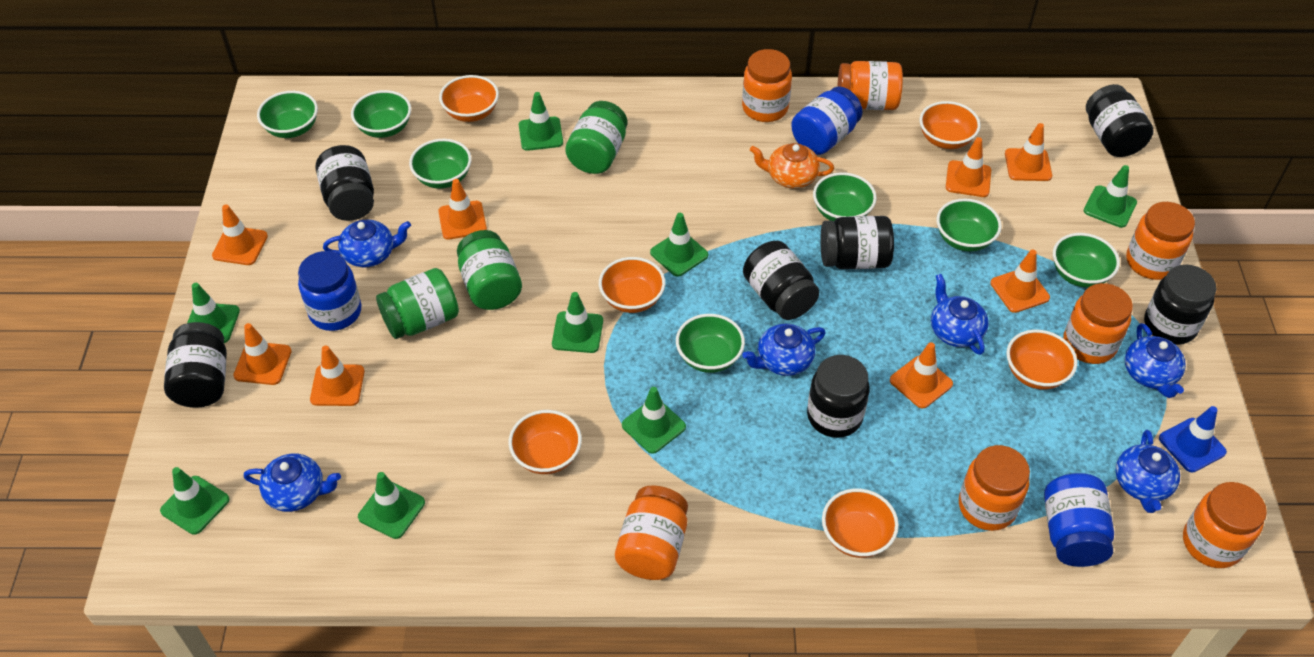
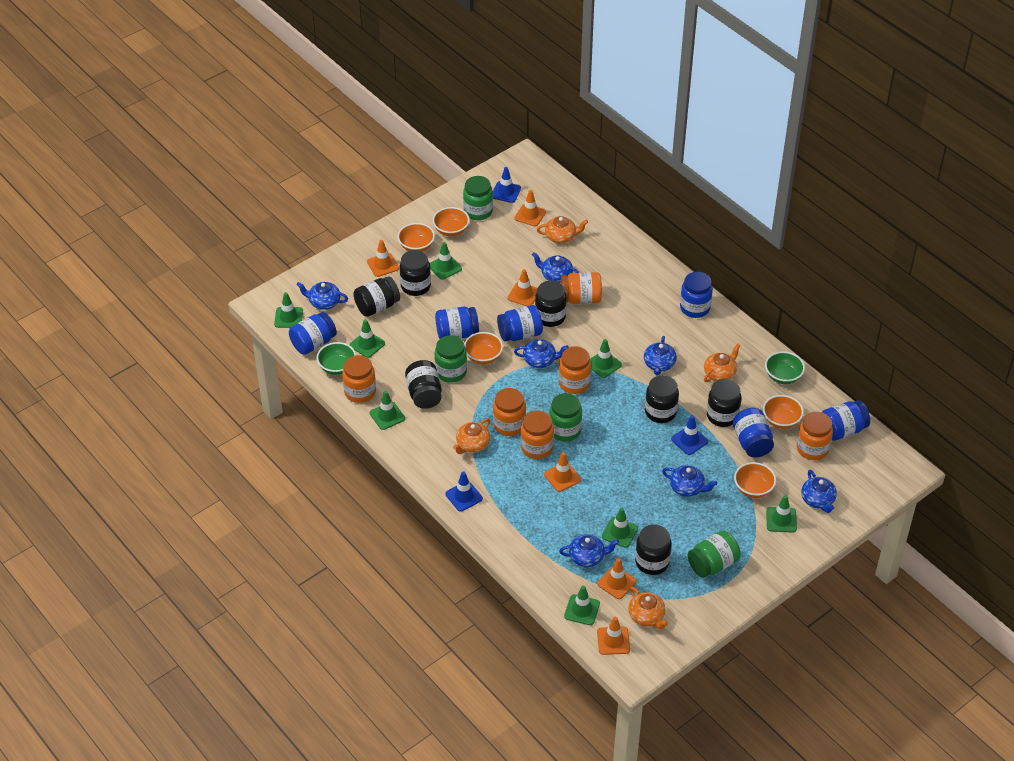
blue jar: [298,251,361,331] [791,87,863,155] [1044,473,1114,567] = 3 -> [289,312,337,355] [435,306,479,339] [497,305,543,342] [680,272,713,318] [733,408,774,458] [822,400,870,441] = 6
blue teapot: [243,454,341,512] [323,219,411,268] [742,324,826,376] [931,274,988,355] [1116,430,1180,513] [1125,323,1186,398] = 6 -> [296,282,348,310] [514,339,569,368] [532,252,579,283] [559,534,619,567] [644,336,677,376] [662,465,717,497] [801,470,837,513] = 7
blue traffic cone: [1159,406,1227,472] = 1 -> [445,471,483,512] [493,167,521,203] [671,415,708,455] = 3
green bowl: [257,91,318,138] [351,90,411,138] [409,139,472,189] [676,314,745,373] [813,172,877,221] [936,198,1002,252] [1053,233,1120,288] = 7 -> [317,342,356,375] [765,351,805,384] = 2
green jar: [376,268,459,339] [457,230,522,310] [565,101,627,174] = 3 -> [435,335,467,383] [463,176,493,220] [549,393,582,441] [688,530,741,578] = 4
orange bowl: [439,75,499,122] [508,410,582,474] [599,257,665,313] [822,488,899,558] [920,101,980,149] [1006,330,1077,390] = 6 -> [397,223,435,252] [433,207,470,236] [464,332,503,364] [734,462,776,498] [763,395,804,429] = 5
orange jar: [615,485,688,580] [742,49,792,122] [837,61,903,110] [959,445,1030,531] [1063,283,1133,364] [1126,202,1195,280] [1183,482,1267,568] = 7 -> [342,355,376,403] [493,388,526,436] [520,410,554,459] [559,346,591,394] [561,272,602,304] [797,412,833,460] = 6
orange teapot: [750,143,834,189] = 1 -> [453,418,490,454] [537,216,588,243] [628,587,668,629] [704,344,741,382] = 4
orange traffic cone: [212,205,268,265] [233,323,292,385] [310,346,365,406] [438,179,487,240] [890,342,953,408] [946,137,991,197] [990,250,1050,313] [1005,123,1052,181] = 8 -> [367,240,399,277] [508,269,538,306] [514,190,546,226] [544,452,581,492] [597,558,636,599] [597,617,630,655] = 6

